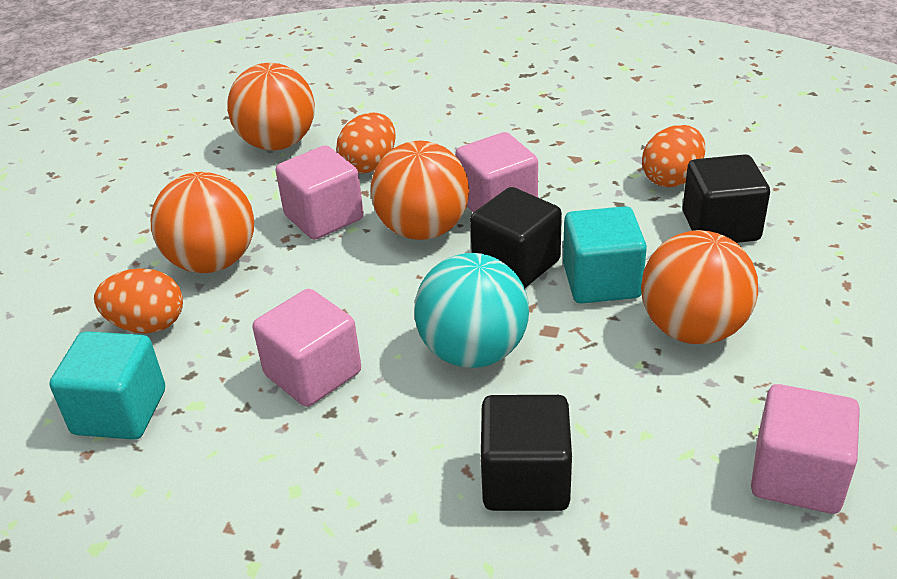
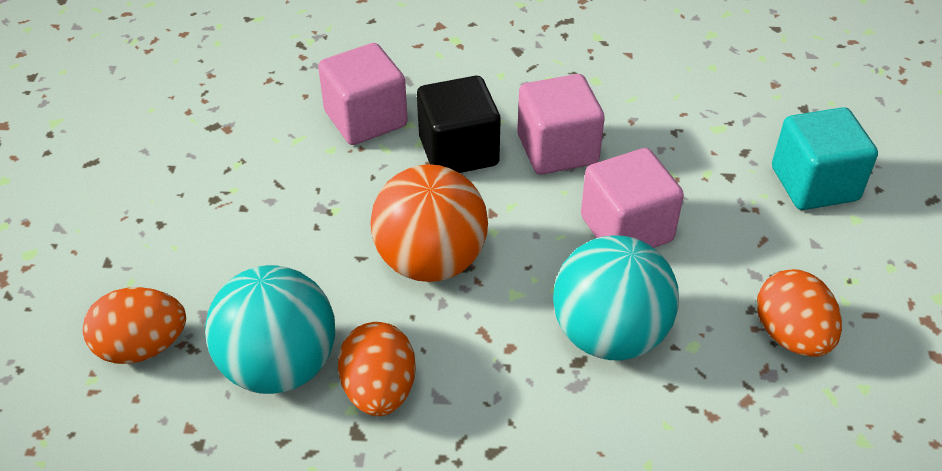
black cube: [470,187,562,288] [481,395,572,511] [683,154,770,243] = 3 -> [417,76,501,173] = 1
orange ball: [151,172,254,273] [227,63,315,150] [371,141,470,240] [641,230,758,344] = 4 -> [370,164,488,282] = 1
pink cube: [252,289,361,407] [276,145,364,240] [455,132,538,213] [751,384,860,514] = 4 -> [318,43,408,145] [517,74,605,175] [581,148,684,248] = 3
turquoise ball: [414,253,529,368] = 1 -> [205,265,335,394] [553,235,679,361] = 2
turquoise cube: [49,331,165,440] [563,206,647,304] = 2 -> [772,107,878,210] = 1

